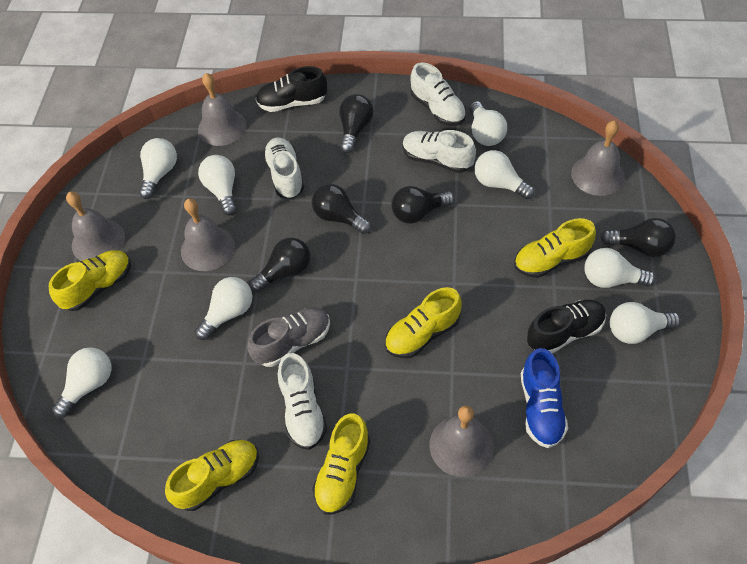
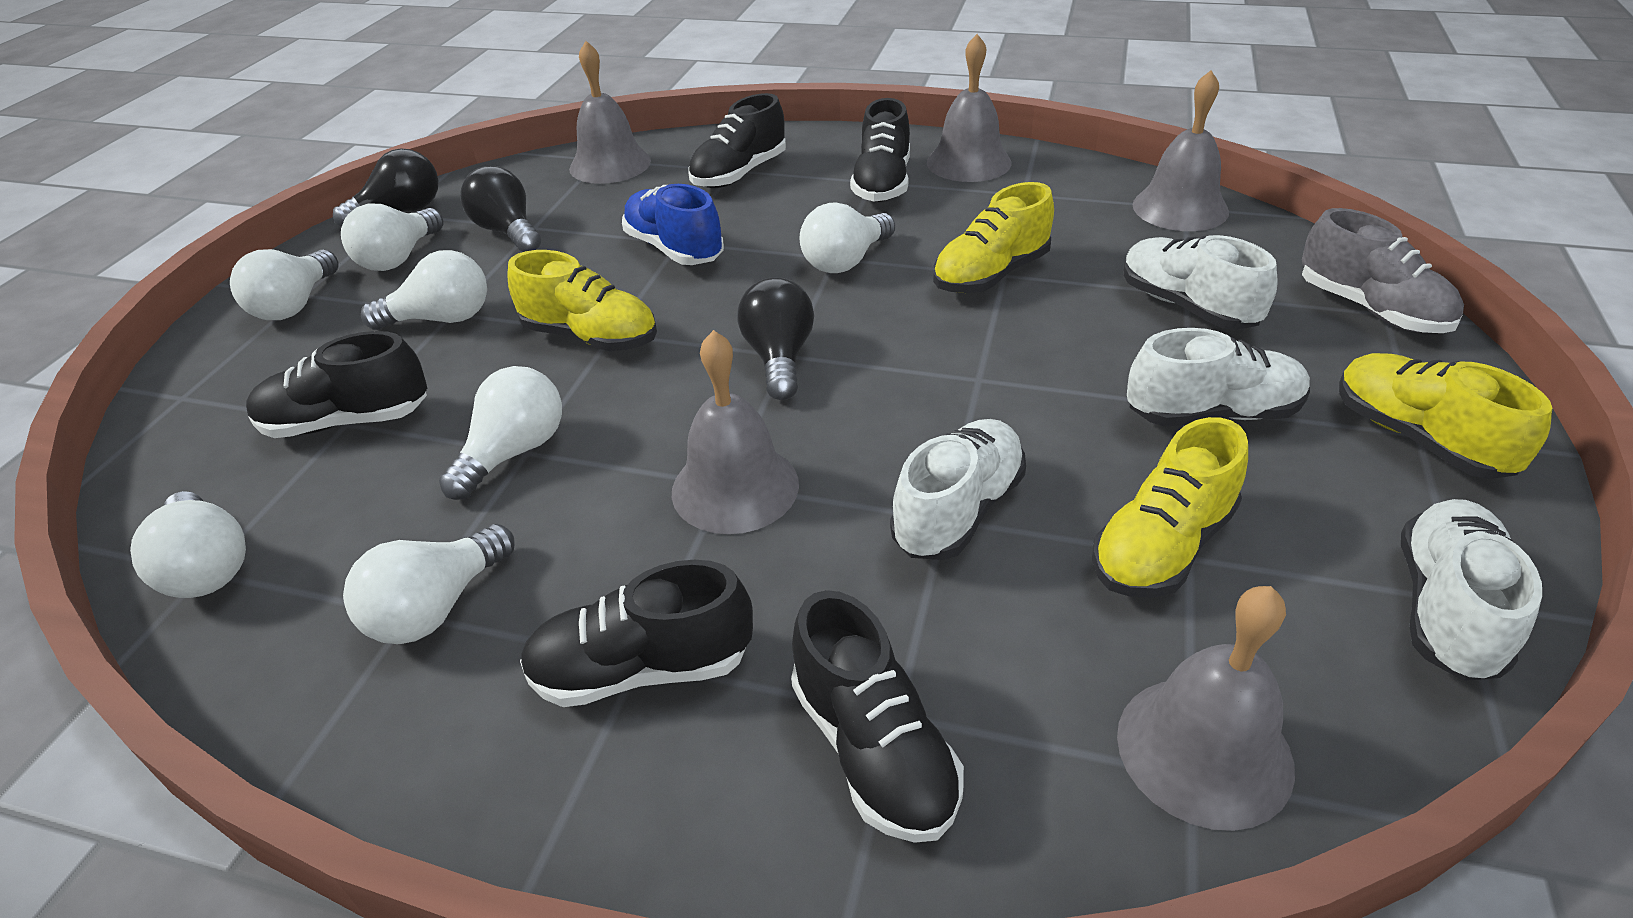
black light bulb: [249,237,311,292] [312,184,371,234] [339,94,374,153] [391,186,455,224] [601,218,676,257] = 5 -> [333,148,439,227] [460,166,541,252] [738,277,814,400] = 3
black shoe: [256,66,327,112] [527,300,606,353] = 2 -> [246,331,427,438] [520,560,753,707] [688,93,786,188] [791,590,964,843] [850,98,910,202] = 5
white light bulb: [52,347,111,418] [139,138,177,199] [195,277,252,340] [198,155,237,216] [469,101,507,146] [474,150,535,199] [585,248,656,288] [610,302,680,344] = 8 -> [130,491,246,598] [230,249,339,320] [341,203,443,271] [343,524,514,644] [361,250,487,330] [439,366,562,500] [800,203,895,273] = 7
yellow shoe: [49,250,131,311] [165,440,259,511] [312,413,370,514] [385,287,462,358] [514,218,596,278] = 5 -> [508,250,657,351] [933,182,1054,293] [1092,417,1248,597] [1339,353,1552,479] = 4

